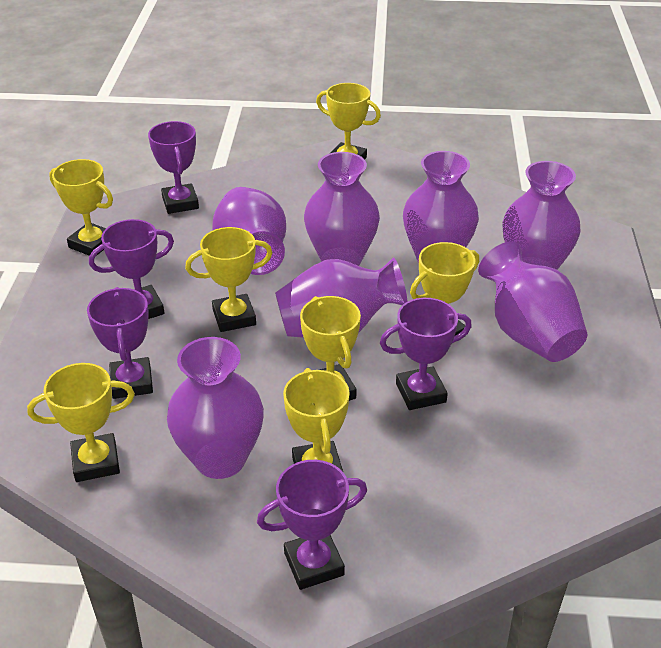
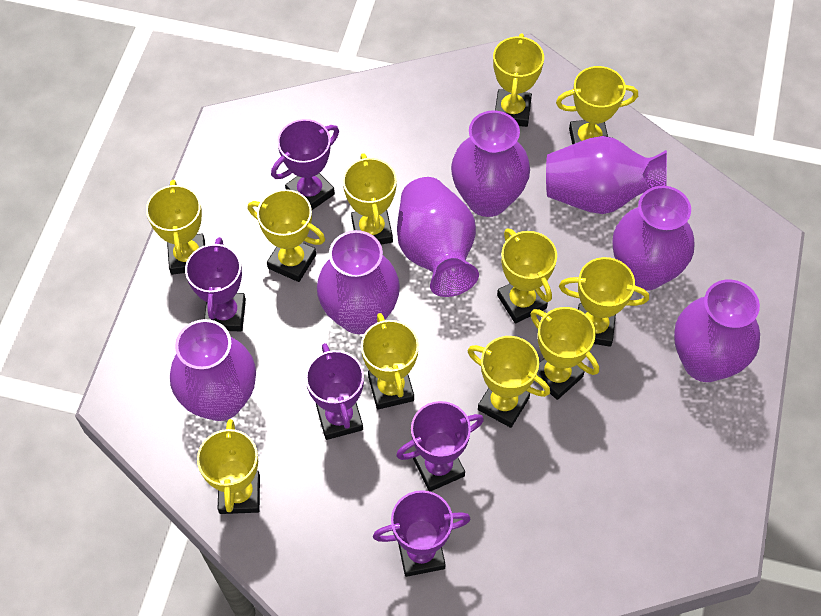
yellow trophy: [27,363,135,482] [49,159,113,256] [185,227,272,332] [283,368,350,471] [300,296,361,401] [316,83,381,159] [410,242,479,335] = 7 -> [146,180,205,275] [197,419,260,514] [248,189,325,282] [343,153,397,245] [361,313,419,409] [468,336,550,428] [493,34,544,127] [497,228,557,323] [530,307,599,400] [556,66,638,145] [559,257,649,347] = 11

